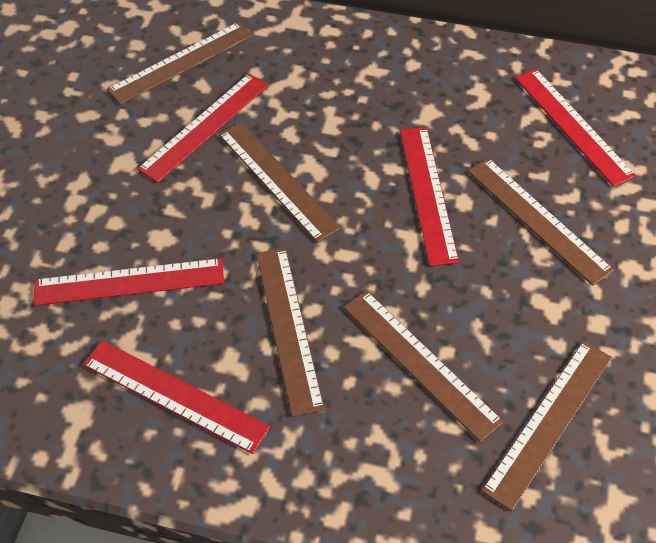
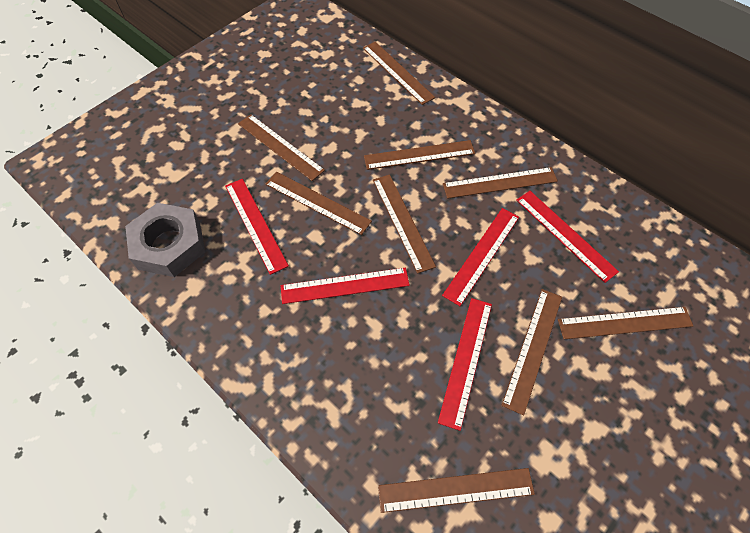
brown ruler: [107,22,253,105] [218,122,341,243] [256,248,325,417] [343,290,504,442] [468,158,614,286] [481,341,612,511] = 6 -> [238,114,325,181] [266,172,372,235] [363,42,435,105] [364,140,475,170] [373,175,436,274] [378,468,535,513] [443,167,558,199] [502,289,562,415] [558,307,693,339] = 9
grey nut: none = 0 -> [125,203,205,277] = 1

